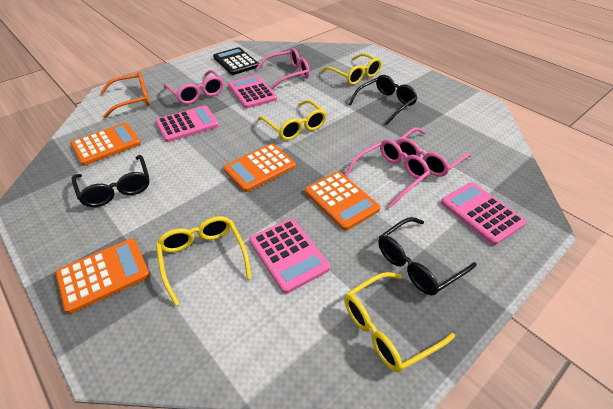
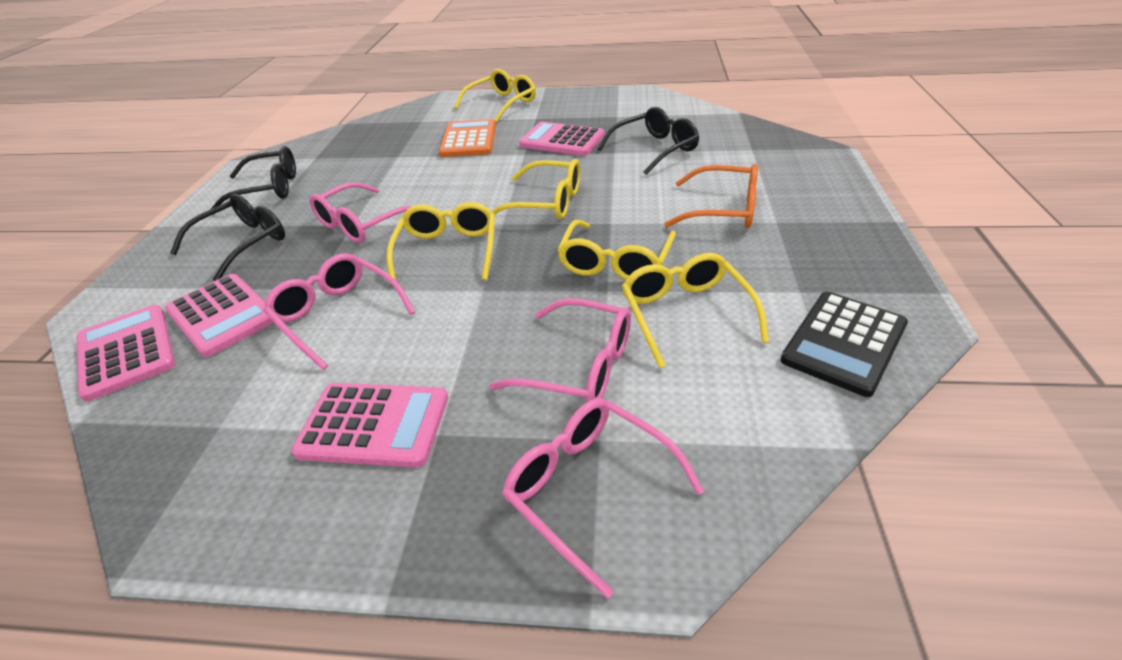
orange calculator: [55,239,150,314] [71,123,141,166] [223,144,296,192] [305,171,380,231] = 4 -> [439,119,496,157] = 1
yellow glasses: [156,216,251,306] [258,100,327,140] [322,53,382,85] [344,272,455,372] = 4 -> [387,202,495,284] [454,69,536,122] [491,159,581,220] [557,220,676,280] [622,253,769,368] = 5

